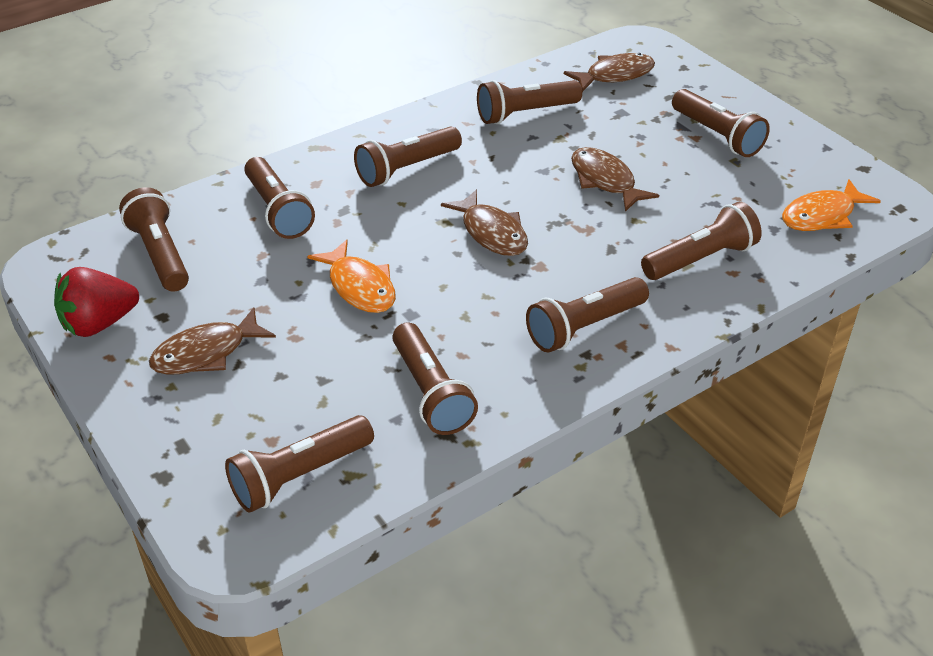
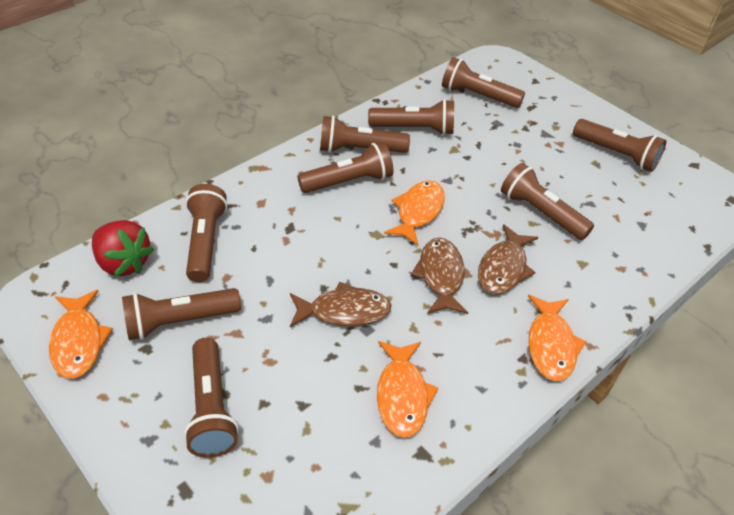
brown fish: [149,307,276,375] [441,189,528,256] [564,53,655,92] [571,147,659,212] = 4 -> [290,281,392,327] [411,237,468,314] [478,224,538,294] = 3
orange fish: [307,240,396,313] [782,179,881,231] = 2 -> [49,290,113,379] [377,341,438,438] [384,180,445,246] [528,295,586,381] = 4

